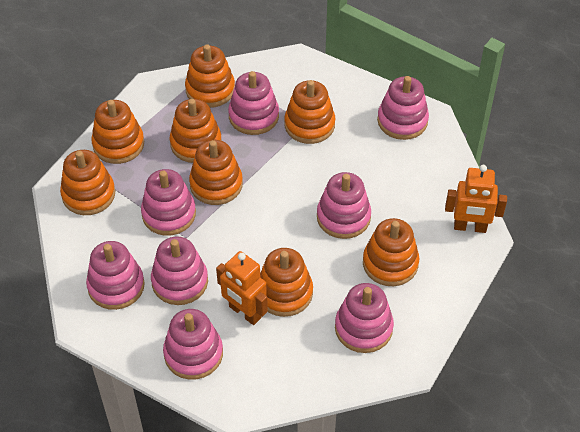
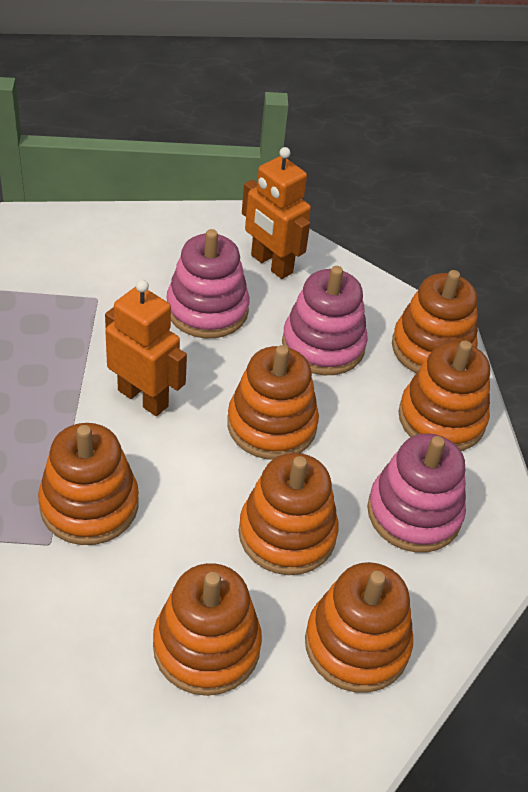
orange stacking toy: [60,150,115,215] [91,100,144,164] [170,99,222,163] [185,44,235,108] [189,140,243,205] [260,248,313,317] [284,80,335,144] [363,218,419,286] = 8 -> [38,423,139,545] [153,563,262,696] [227,345,319,460] [239,453,339,575] [305,562,413,693] [392,270,478,373] [398,340,490,451] = 7
pink stacking toy: [86,241,145,310] [141,169,196,236] [151,236,208,305] [163,309,223,380] [228,71,279,135] [317,172,371,239] [335,283,394,353] [377,76,429,140] = 8 -> [166,229,250,338] [282,266,368,375] [367,433,466,552] = 3

